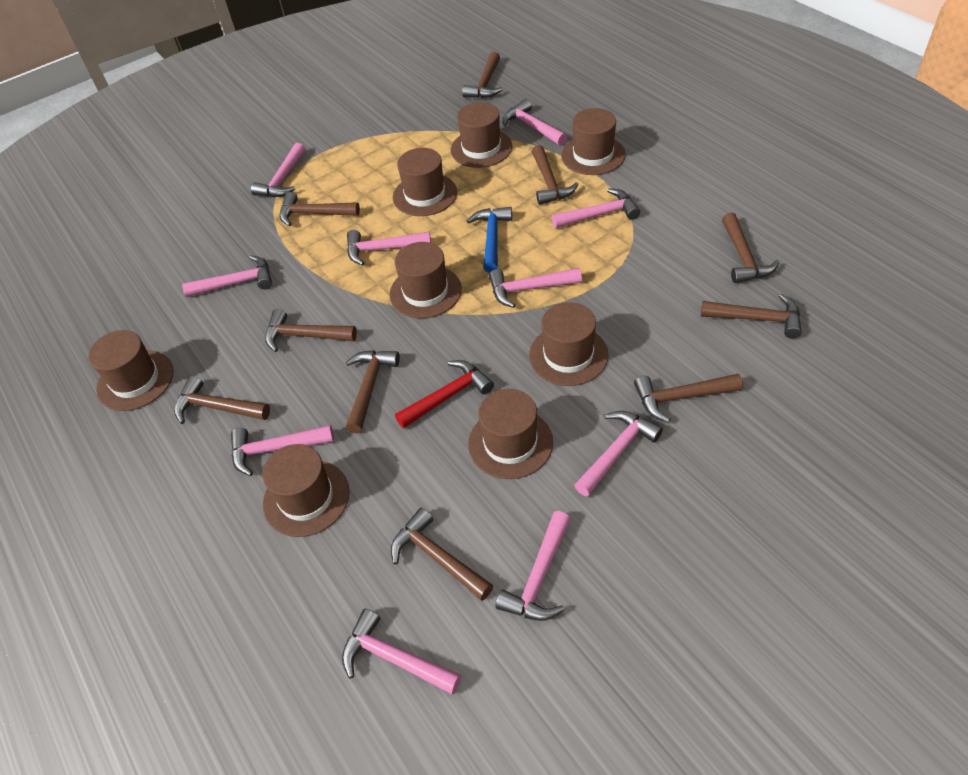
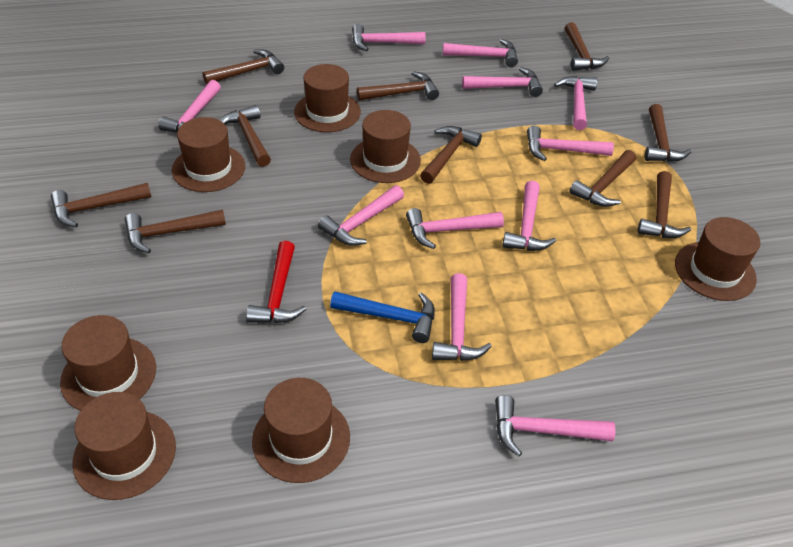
brown hat: [88,330,173,411] [262,444,350,537] [390,242,462,318] [393,148,457,216] [451,102,512,168] [468,389,553,479] [529,302,609,386] [561,108,626,175] = 8 -> [60,315,156,411] [73,392,176,500] [172,117,245,192] [252,378,350,483] [294,64,361,132] [350,110,421,183] [675,217,760,301] = 7
pink hammer: [182,255,272,297] [231,425,334,476] [251,143,305,197] [342,609,462,695] [347,230,431,265] [489,268,582,308] [496,511,571,621] [502,99,567,145] [552,188,640,228] [574,411,663,497] = 10 -> [158,80,221,133] [318,185,404,246] [352,24,426,51] [406,208,504,249] [432,273,492,361] [443,39,518,67] [462,67,543,97] [495,395,616,456] [502,181,556,251] [527,126,614,161] [554,76,597,130] = 11

